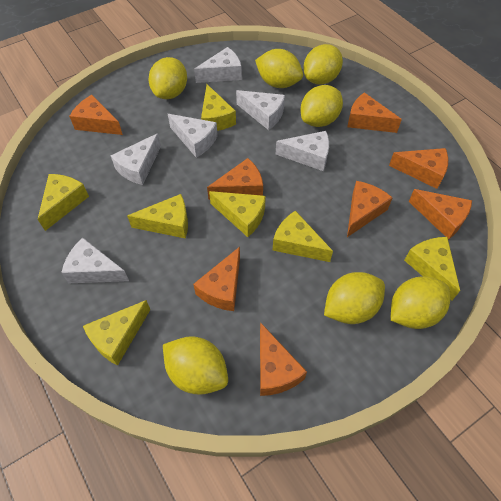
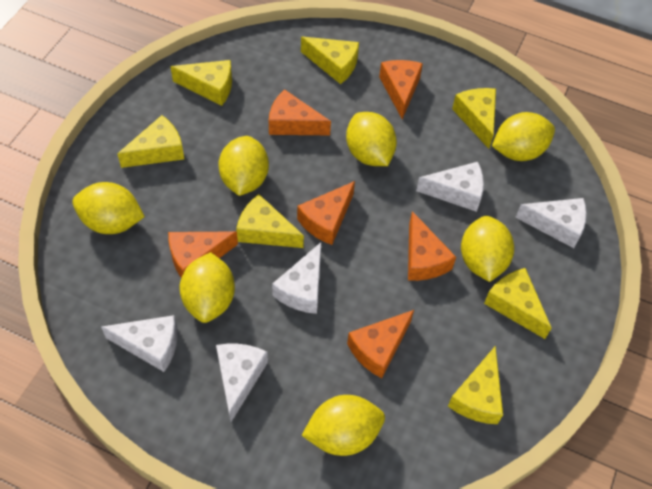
orange cheese: [69,95,123,135] [193,247,240,311] [207,158,263,200] [260,322,307,396] [347,92,402,133] [347,181,393,237] [389,148,448,189] [409,189,472,239] = 8 -> [168,231,238,278] [269,89,331,135] [297,181,355,245] [347,310,414,378] [379,60,423,119] [408,211,456,281] = 6
white cheese: [61,238,129,283] [110,133,161,185] [168,114,218,158] [194,47,242,83] [236,90,285,130] [276,131,329,171] = 6 -> [101,315,178,372] [216,344,268,422] [272,242,321,314] [416,162,484,212] [515,198,587,248] = 5

